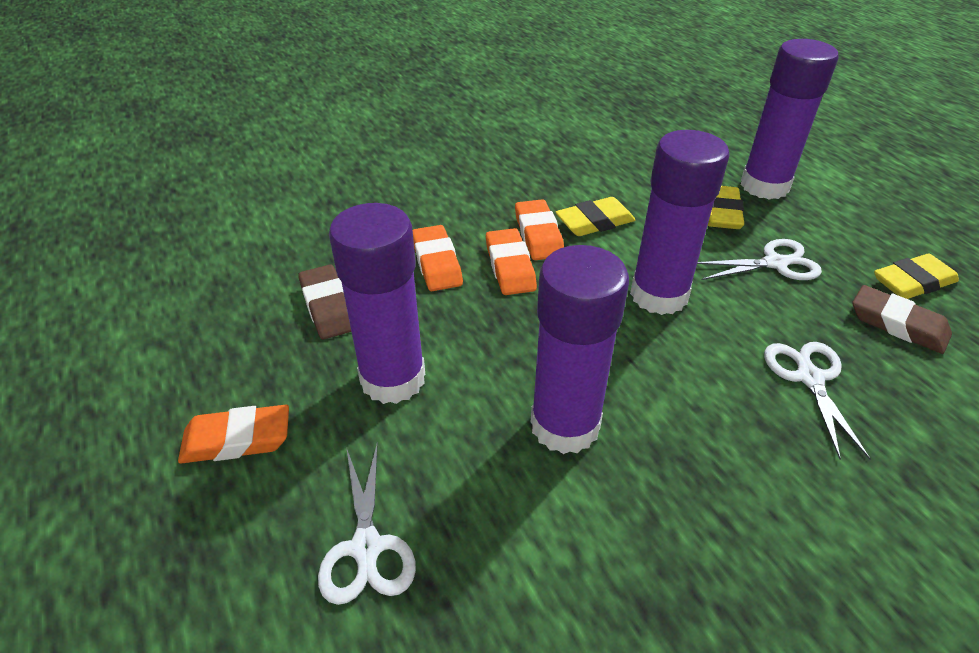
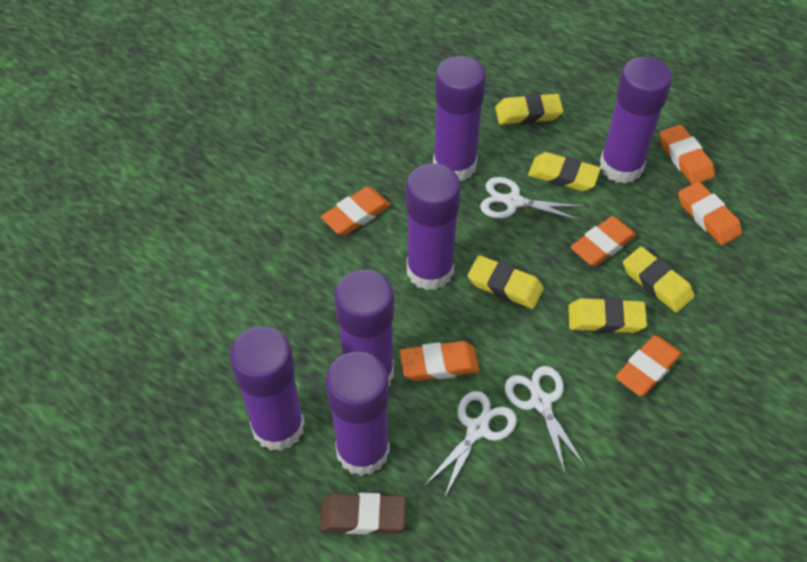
brown eraser: [298,264,351,339] [852,285,952,354] = 2 -> [320,493,406,534] = 1
orange eraser: [178,405,289,464] [413,225,463,291] [486,228,537,295] [515,199,564,260] = 4 -> [321,187,391,235] [400,341,479,381] [570,216,636,266] [615,335,682,396] [659,125,715,184] [678,181,742,245] = 6
purple glue stick: [329,203,425,404] [531,245,629,454] [630,130,730,315] [741,39,838,200] = 4 -> [229,326,305,451] [325,351,390,476] [334,270,394,386] [406,163,461,290] [433,56,486,181] [600,57,672,184] = 6
yellow eraser: [556,197,635,236] [708,186,744,229] [874,254,959,299] = 3 -> [468,255,544,309] [495,94,563,125] [528,152,601,191] [568,298,647,333] [623,247,694,313] = 5

